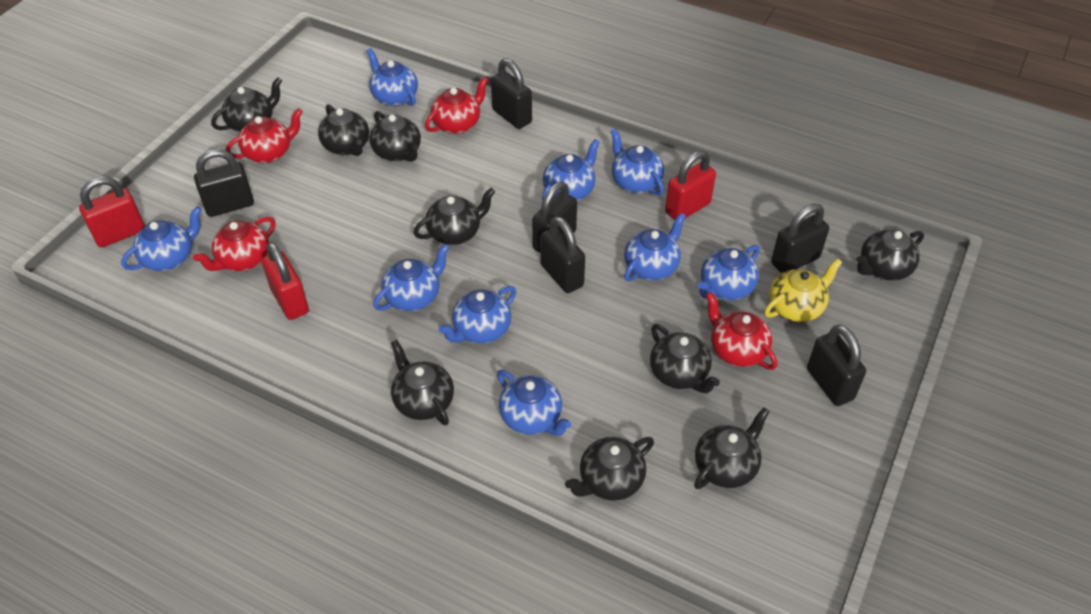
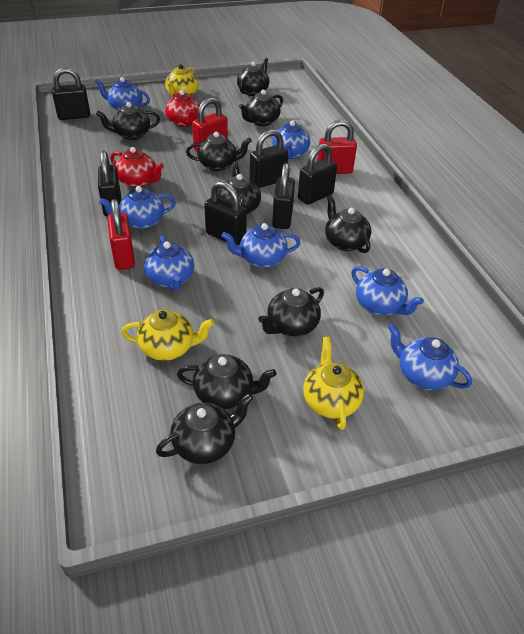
blue teapot: [121,206,202,271] [367,48,418,106] [373,244,449,311] [439,286,516,344] [497,370,571,436] [542,139,600,201] [611,129,664,196] [624,213,686,281] [697,245,759,300] = 9 -> [95,77,150,111] [99,186,176,229] [144,236,194,291] [222,223,300,268] [272,120,310,159] [351,266,424,315] [388,324,472,390] = 7
red teapot: [193,217,276,271] [226,108,303,163] [425,77,488,134] [706,292,777,370] = 4 -> [110,147,164,188] [165,90,200,127] = 2
yellow teapot: [764,258,843,322] = 1 -> [121,310,214,361] [165,64,199,97] [303,337,364,430] = 3

